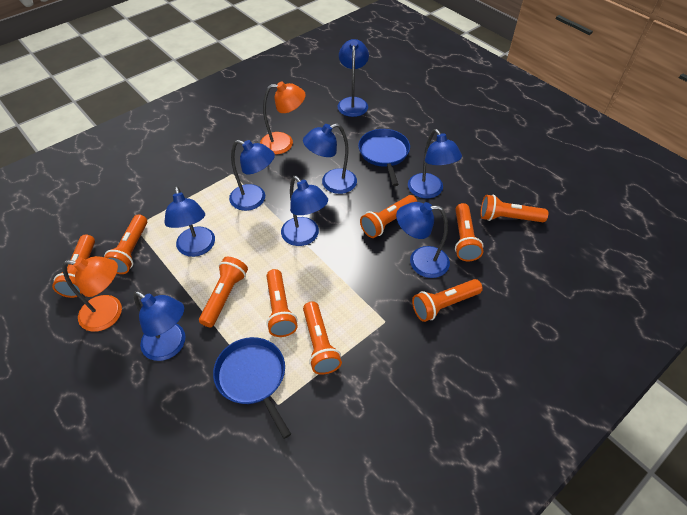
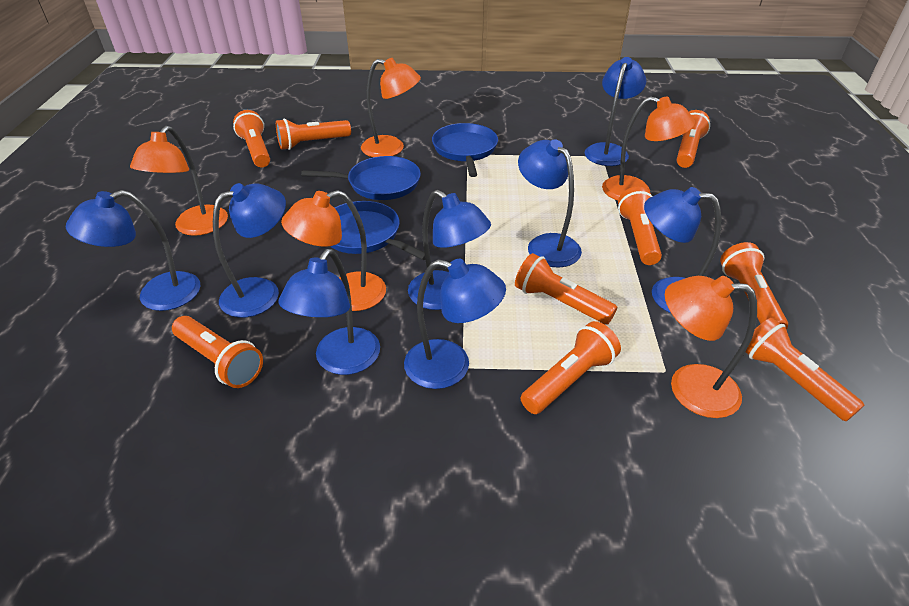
blue pan: [213,337,291,439] [358,129,410,186] = 2 -> [301,156,421,200] [330,201,425,260] [432,123,498,177] = 3
orange lamp: [62,256,122,332] [260,82,306,154] = 2 -> [130,126,228,236] [281,190,386,311] [361,58,421,157] [602,97,695,200] [665,276,757,418] = 5

